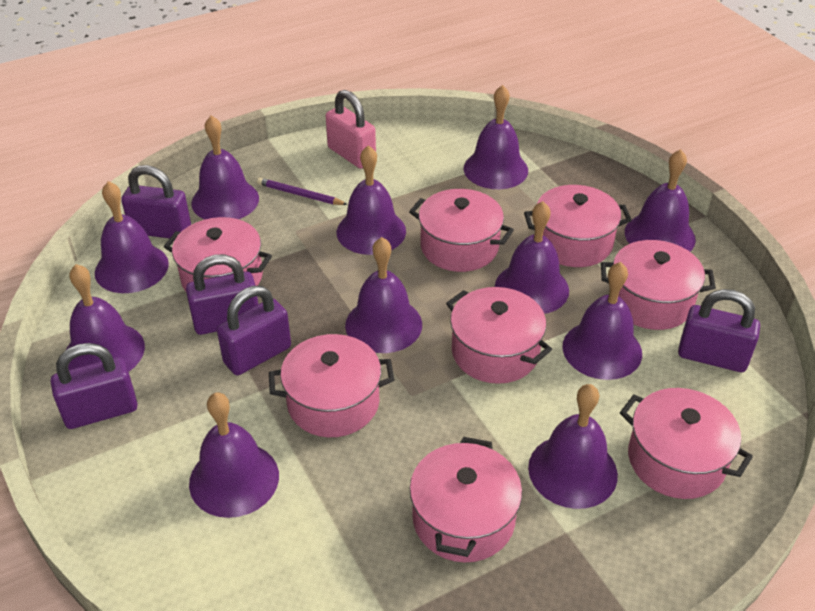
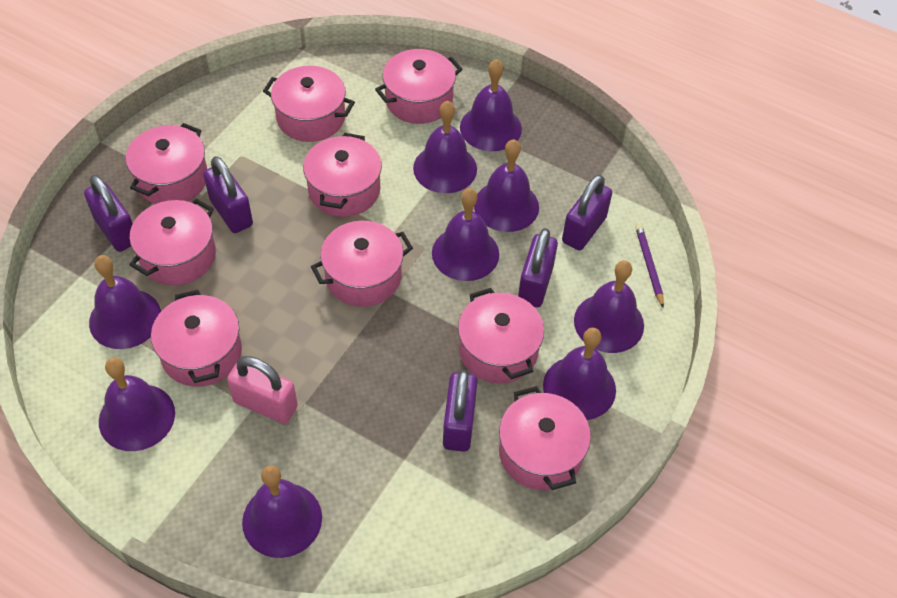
pink pot: [164,217,272,291] [269,334,394,437] [409,189,514,272] [410,437,522,562] [446,287,552,384] [524,185,632,267] [601,240,716,330] [620,388,753,499] = 8 -> [126,123,207,204] [129,199,216,286] [151,290,242,387] [263,66,355,142] [303,133,382,217] [311,221,413,307] [375,49,462,124] [458,288,544,383] [499,386,591,490] = 9
purple bell: [66,264,145,372] [95,181,169,293] [189,393,279,518] [191,116,259,219] [337,145,406,255] [345,237,422,353] [464,85,528,189] [495,201,569,314] [528,384,618,509] [563,262,642,380] [625,149,696,251] = 11 -> [89,255,161,349] [99,358,175,451] [242,465,322,558] [413,101,477,193] [432,188,499,281] [460,59,522,151] [474,139,539,232] [543,328,616,420] [574,260,644,353] = 9

